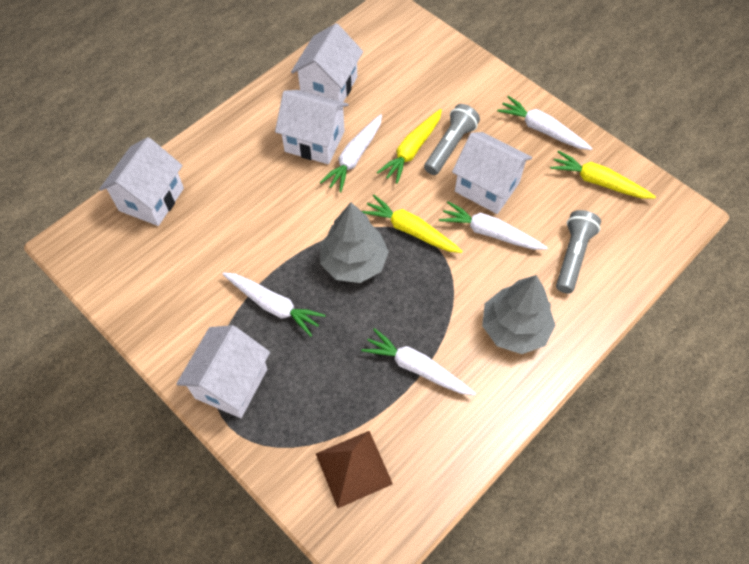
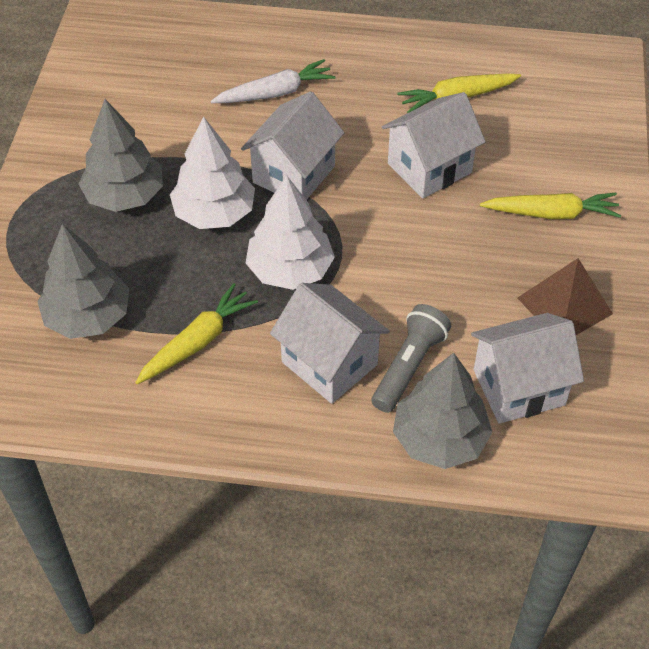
grey flashlight: [424,104,480,175] [556,210,601,293] = 2 -> [372,304,451,413] = 1
grey tree: [320,202,389,283] [482,275,556,354] = 2 -> [37,224,129,339] [78,99,163,212] [393,353,492,469] = 3
white carrot: [223,272,326,337] [320,114,382,192] [361,328,476,395] [439,201,548,250] [497,96,592,150] = 5 -> [211,59,335,103] = 1
white house: [99,137,184,226] [176,325,270,418] [275,90,348,164] [291,23,363,102] [452,132,532,214] = 5 -> [241,91,344,200] [270,283,390,404] [382,92,486,199] [471,313,584,424] = 4
white tree: none = 0 -> [170,116,255,229] [246,175,335,290] = 2

